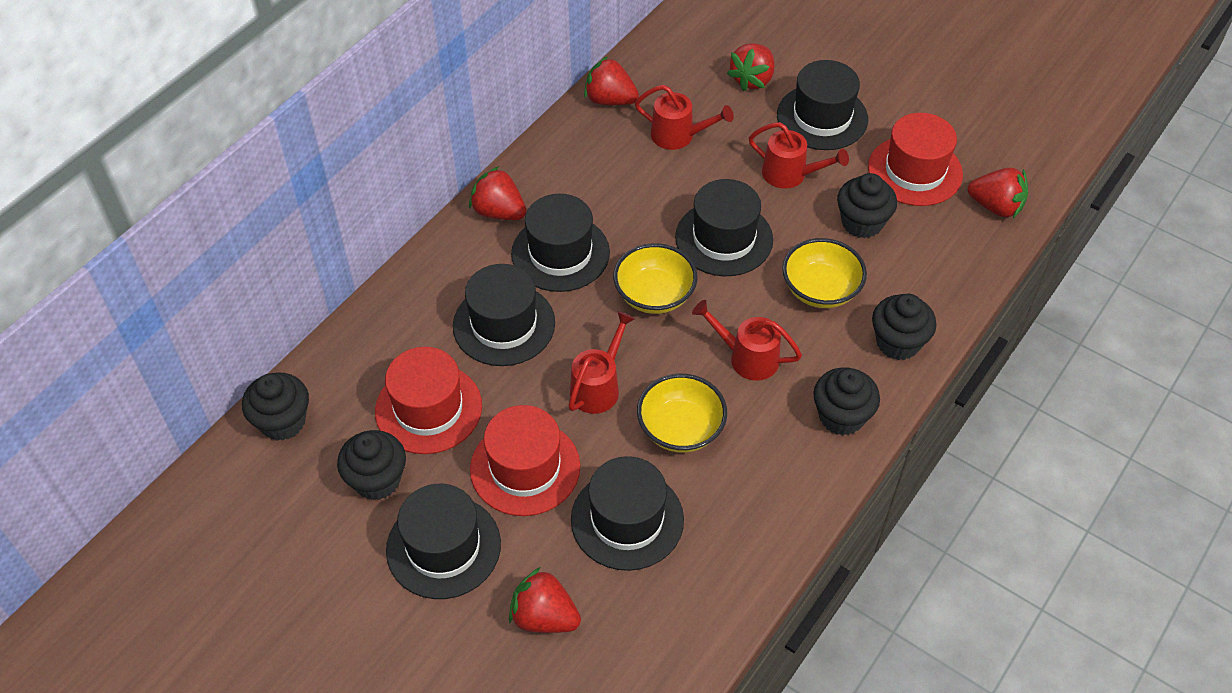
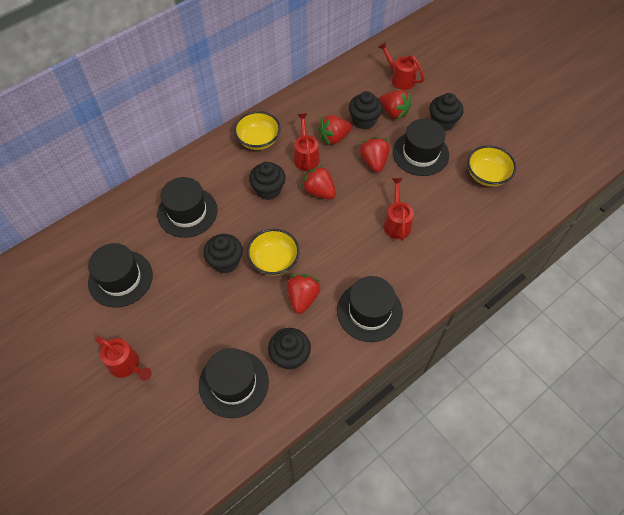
black hat: [386,484,501,599] [453,264,555,366] [511,194,610,292] [571,456,684,571] [675,179,773,276] [777,60,868,150] = 6 -> [88,243,153,308] [157,177,217,238] [199,348,269,418] [337,276,403,342] [393,119,449,176] = 5
red hat: [375,347,482,454] [470,405,580,516] [868,113,963,206] = 3 -> none = 0

